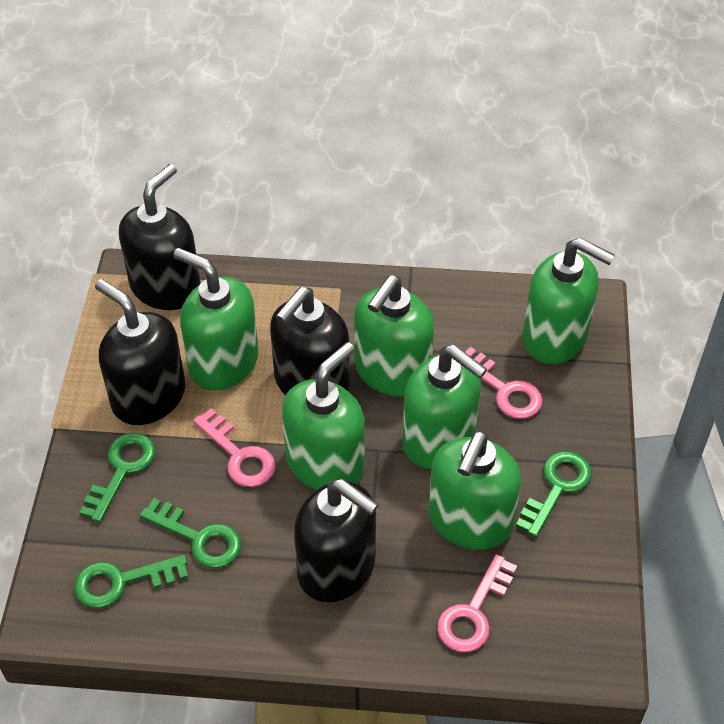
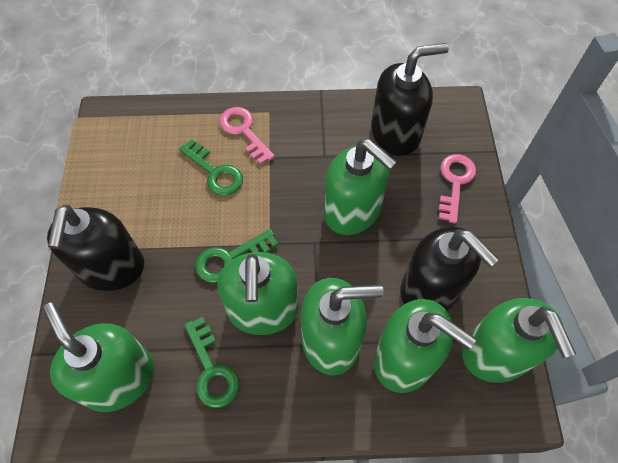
black soap dispenser: [95,279,186,425] [119,164,201,310] [270,287,350,395] [294,479,379,602] = 4 -> [47,204,144,291] [371,43,449,156] [400,227,499,311] = 3
green key: [74,555,188,608] [79,433,156,523] [140,498,241,568] [516,451,592,538] = 4 -> [179,139,243,196] [184,317,239,408] [195,229,278,283] = 3
pink key: [193,409,276,487] [437,554,517,652] [465,347,543,419] = 3 -> [219,107,275,165] [439,154,476,224] = 2

